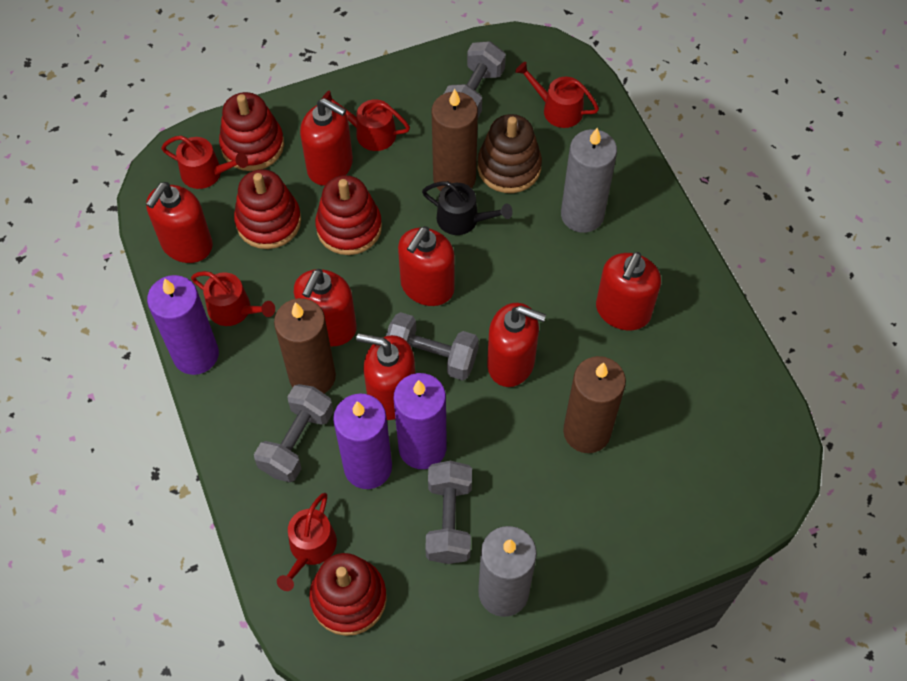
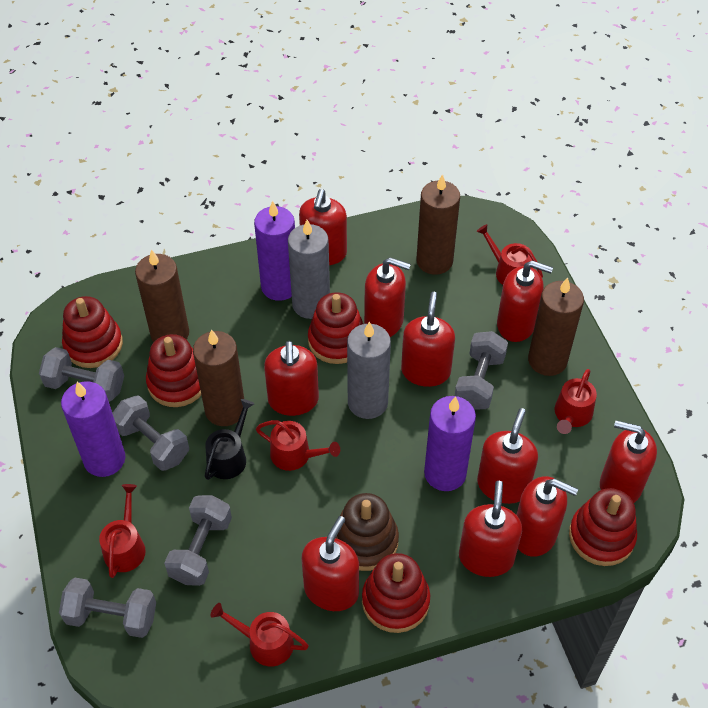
brown candle: [274,298,336,394] [432,89,478,191] [563,356,626,453] = 3 -> [135,249,189,342] [193,329,244,426] [416,174,460,275] [528,277,584,376] = 4
grey dumbbell: [254,384,333,482] [386,312,479,381] [425,461,472,564] [444,41,506,117] = 4 -> [39,347,124,402] [59,577,156,638] [112,395,189,471] [164,495,232,586] [455,331,508,410] = 5
red soap dispenser: [146,182,213,263] [294,269,357,347] [300,98,353,186] [356,333,415,420] [398,226,455,306] [487,303,546,387] [596,252,661,330] = 7 -> [264,341,319,416] [299,189,347,265] [301,516,359,611] [364,257,411,337] [401,292,455,387] [459,481,522,577] [477,408,538,504] [497,261,553,342] [516,476,578,557] [600,421,657,503] = 10
red stacking toy: [219,92,284,171] [234,169,301,249] [309,553,387,636] [315,175,382,255] = 4 -> [62,296,123,368] [146,334,201,407] [308,292,363,364] [362,553,430,633] [569,488,637,566] = 5

